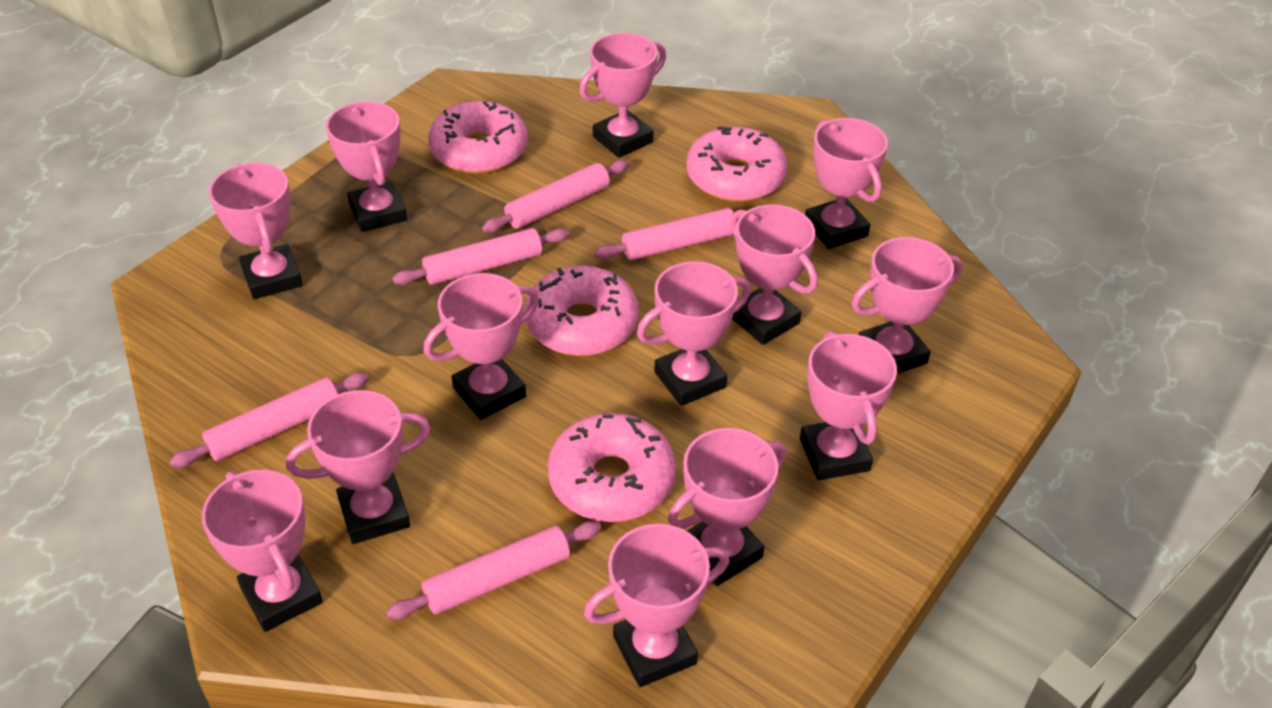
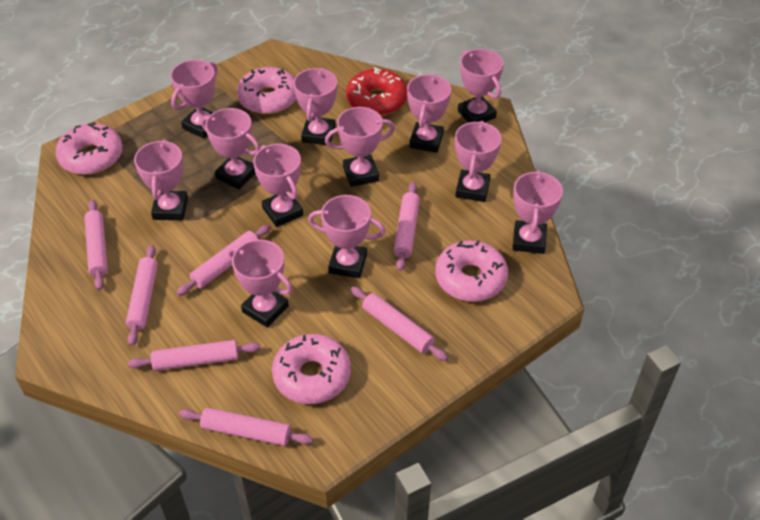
pink rolling pin: [170,372,369,468] [386,521,601,620] [392,228,569,285] [482,160,629,233] [594,208,748,260] = 5 -> [84,200,108,290] [126,245,158,346] [128,340,261,371] [176,224,271,296] [179,408,313,446] [351,287,448,361] [393,182,420,271] = 7
pink trophy: [202,470,323,632] [209,163,303,299] [286,390,431,544] [326,101,407,232] [423,273,539,420] [579,33,666,158] [584,524,729,687] [637,261,751,406] [668,428,786,586] [730,205,818,345] [800,331,897,480] [805,118,888,249] [851,237,963,374] = 13 -> [134,139,188,220] [170,60,218,139] [201,108,260,190] [228,239,292,328] [253,144,303,227] [293,68,337,145] [308,195,385,278] [325,107,395,187] [407,74,451,153] [455,121,502,202] [458,49,504,123] [512,170,563,254] = 12
red donut: none = 0 -> [346,67,407,116] = 1

